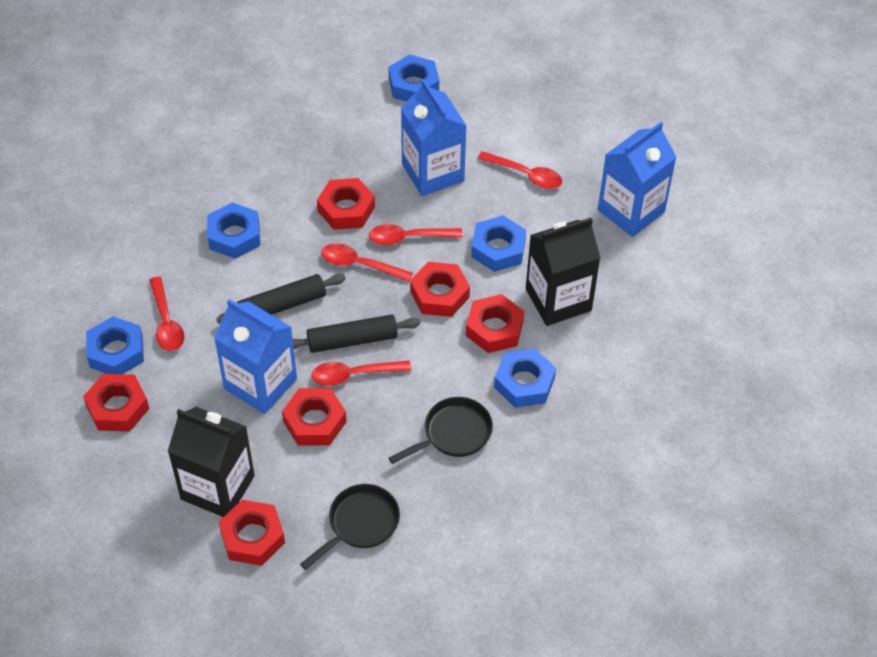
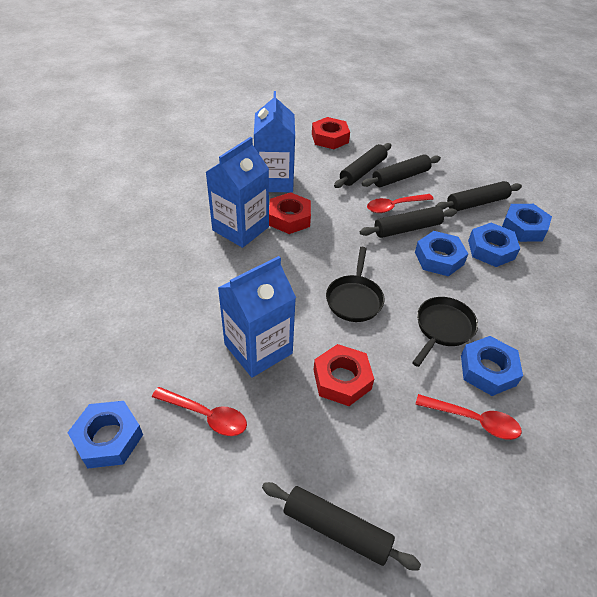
black carton: [167,407,255,517] [526,218,601,326] = 2 -> none = 0
black rolling pin: [216,274,346,323] [293,315,420,353] = 2 -> [262,482,421,570] [334,143,391,188] [360,206,457,238] [362,154,441,187] [436,181,522,211] = 5
red nut: [83,374,149,431] [219,500,285,566] [282,388,347,445] [317,178,375,230] [410,262,470,317] [466,294,524,353] = 6 -> [269,192,311,234] [312,117,350,149] [313,344,374,406] = 3
red spoon: [149,276,184,351] [311,361,411,386] [321,243,413,282] [369,224,463,245] [478,151,562,189] = 5 -> [152,387,247,436] [367,194,434,213] [415,394,522,440] = 3

